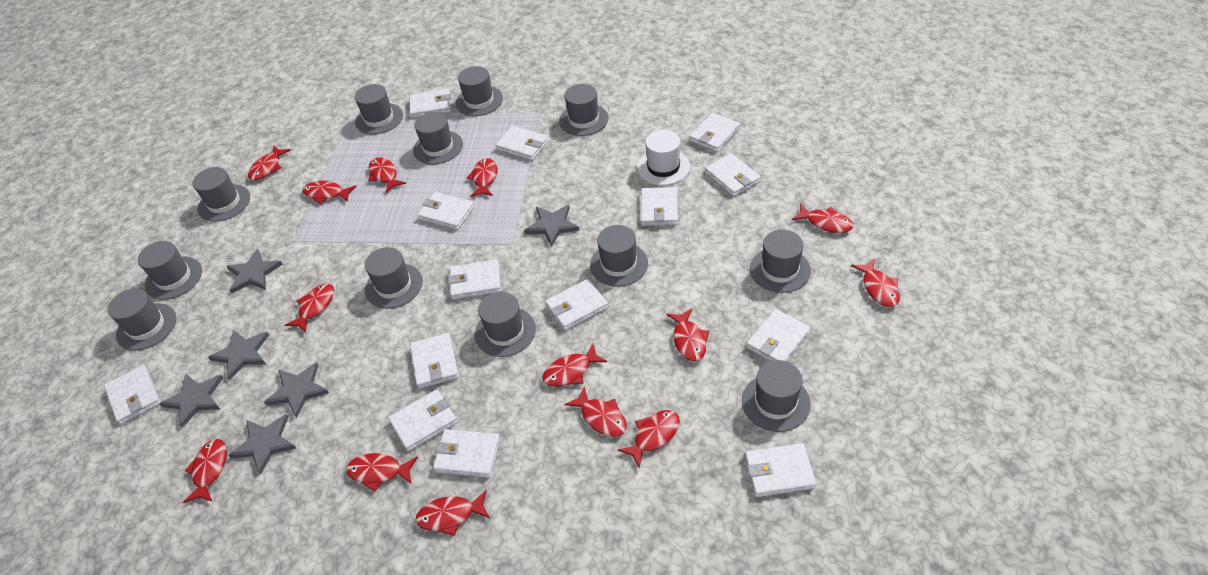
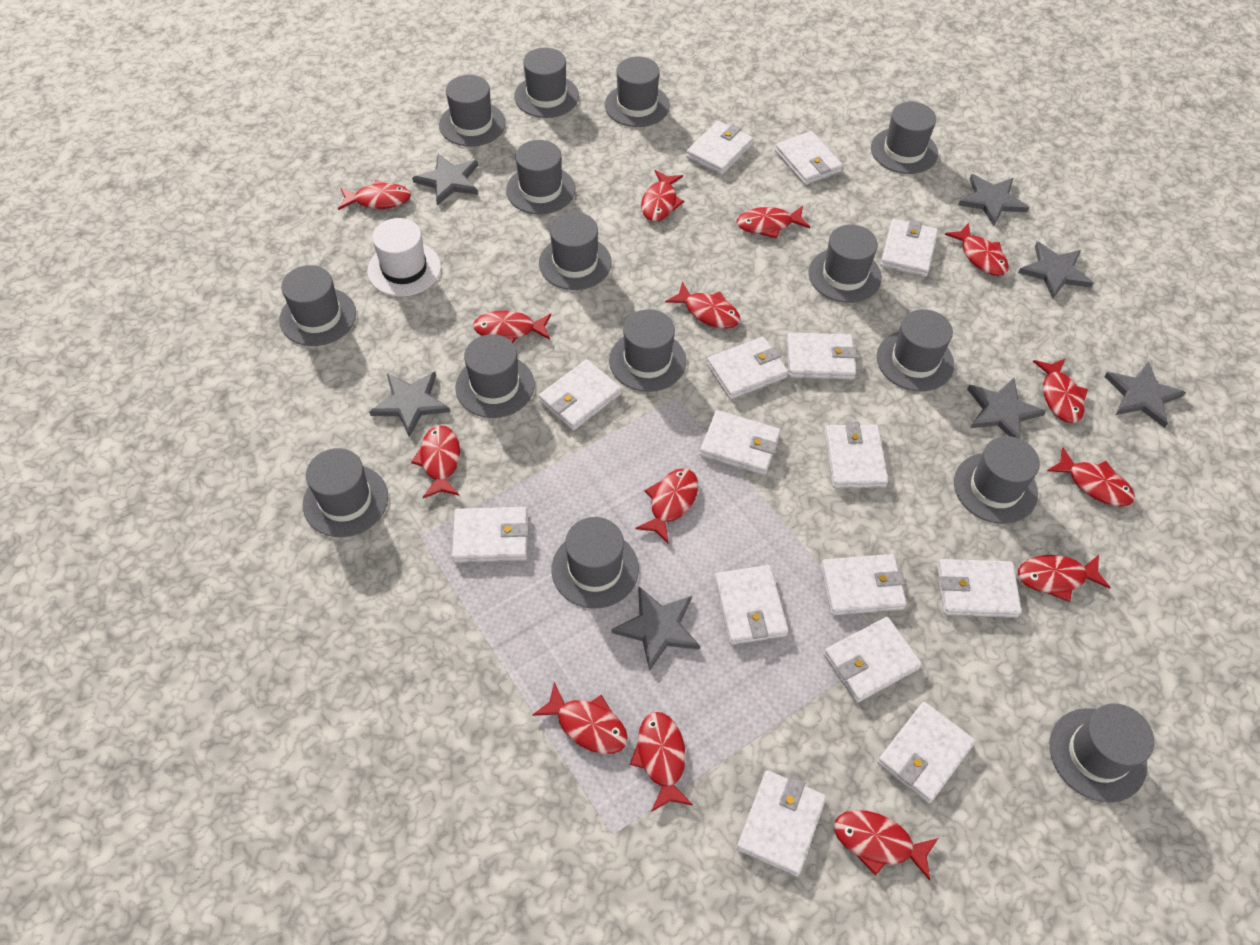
grey hat: [108,289,176,351] [138,241,202,300] [193,167,250,222] [355,84,403,135] [365,247,423,309] [413,112,463,164] [456,66,503,116] [475,292,536,357] [559,84,609,136] [590,225,648,287] [742,360,811,432] [750,230,811,293] = 12 -> [279,265,356,346] [303,448,388,537] [439,75,506,147] [455,334,534,418] [506,140,575,215] [514,47,579,118] [539,212,612,290] [552,517,639,609] [605,56,670,127] [609,309,686,392] [808,225,882,303] [871,102,938,174] [877,309,954,391] [954,436,1040,524] [1049,704,1154,803] = 15
grey star: [160,373,223,428] [208,329,269,381] [226,249,283,293] [228,414,296,475] [264,362,329,419] [524,205,580,247] = 6 -> [369,372,450,438] [412,154,478,206] [612,586,700,671] [958,174,1029,226] [967,378,1046,439] [1018,241,1093,299] [1104,361,1186,428] = 7
white wallet: [104,365,161,425] [388,390,458,452] [410,89,451,118] [410,333,459,389] [417,192,475,230] [433,429,500,478] [448,259,501,300] [495,126,549,161] [545,279,608,331] [641,187,678,226] [689,113,740,152] [705,153,761,197] [745,443,816,497] [746,309,811,361] = 14 -> [452,507,529,563] [539,359,622,431] [686,121,753,175] [700,410,781,475] [707,337,788,399] [714,565,789,645] [737,770,826,876] [775,131,843,185] [787,333,857,380] [821,554,907,616] [824,617,922,703] [825,422,888,488] [877,702,975,803] [880,219,938,277] [937,559,1022,618] = 15

